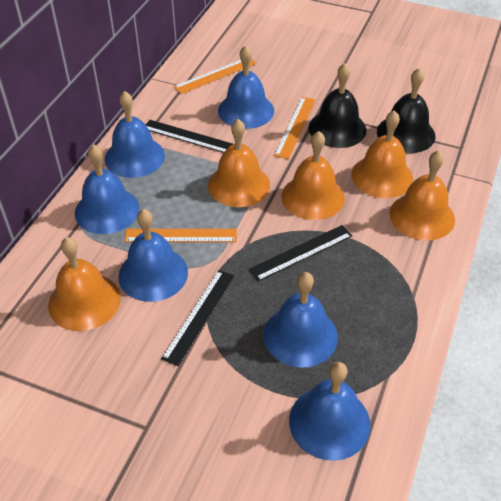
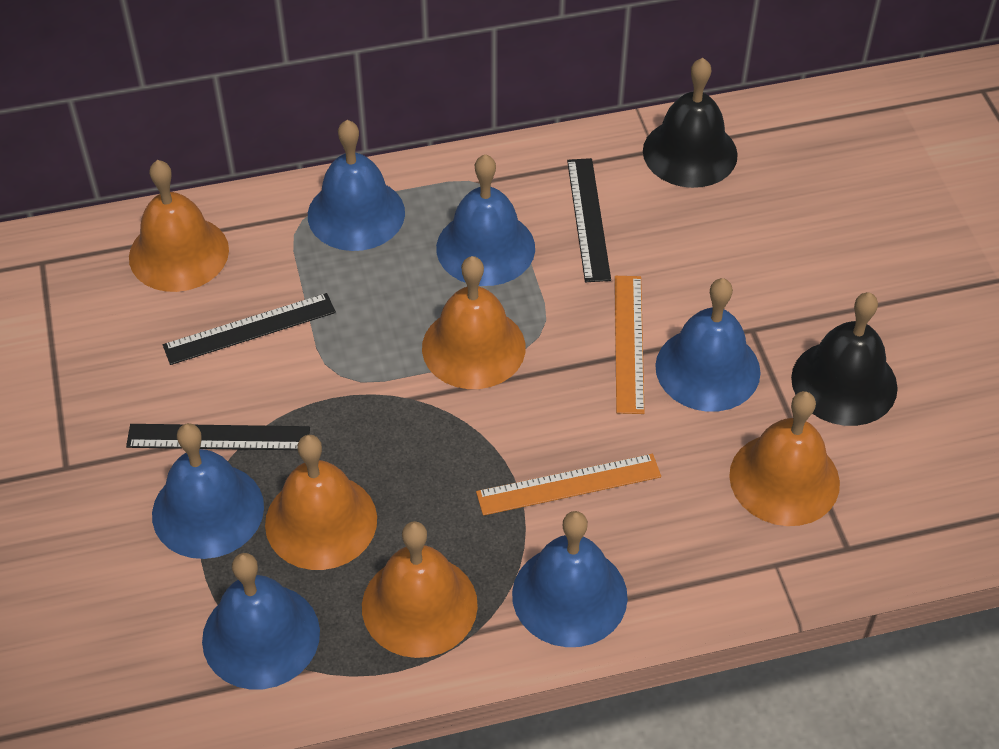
orange ruler: [124,229,237,242] [174,59,257,94] [274,97,316,159] = 3 -> [476,454,661,516] [615,276,645,414] = 2

